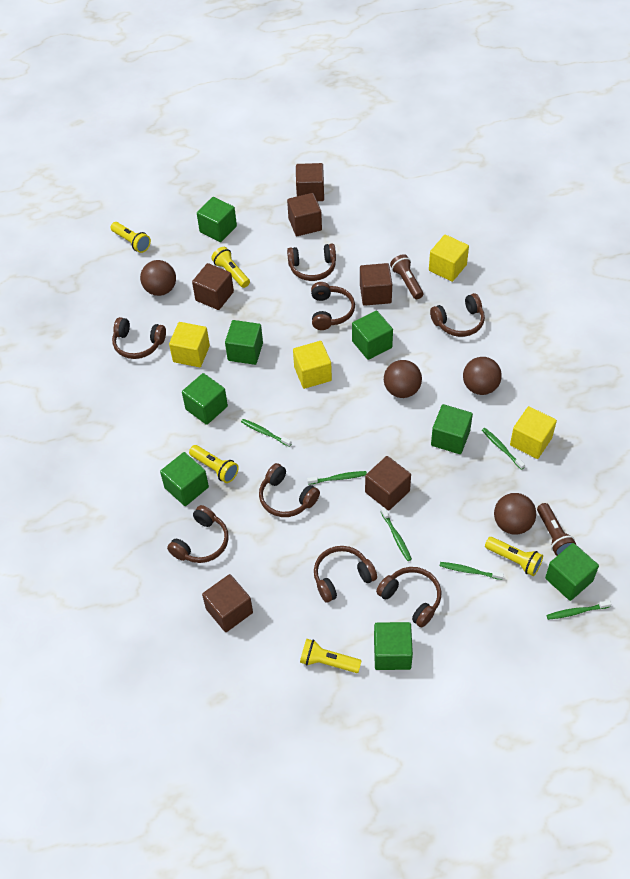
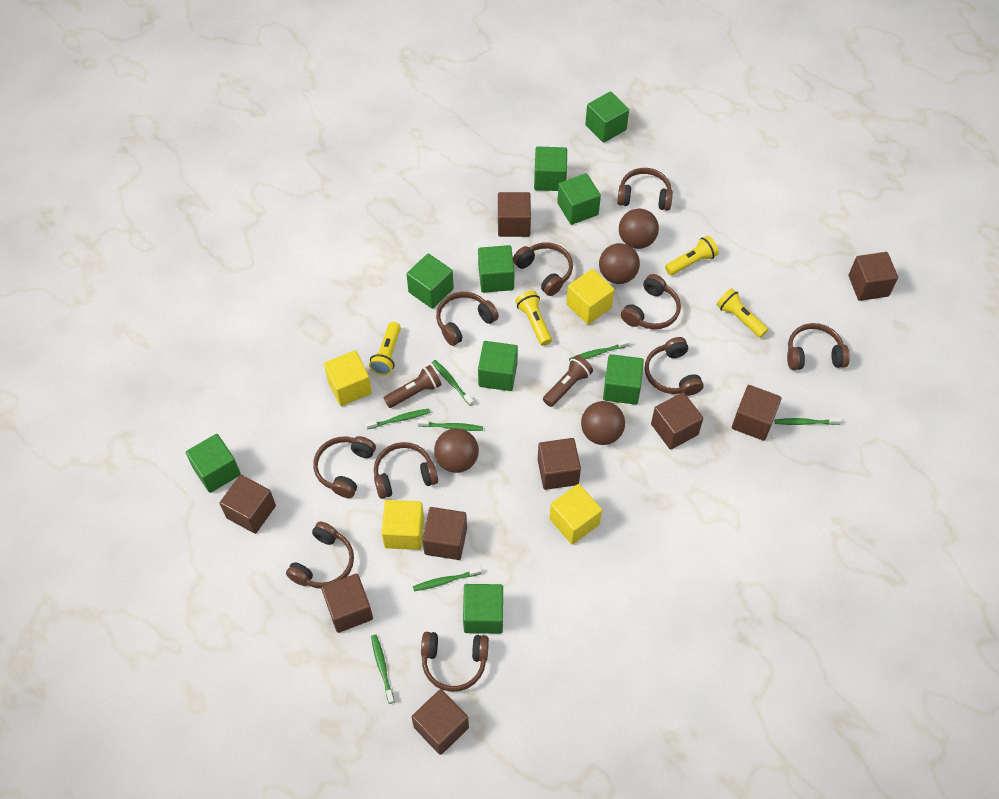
brown cube: [192,263,234,310] [202,574,253,632] [287,193,322,236] [296,163,324,201] [360,263,392,306] [365,456,411,511] = 6 -> [220,475,276,534] [321,574,373,633] [411,689,469,755] [422,507,467,560] [498,192,531,237] [538,438,581,490] [651,392,703,450] [732,385,782,441] [849,252,898,301] = 9
brown headphones: [112,317,166,359] [167,505,229,563] [259,463,320,517] [287,244,336,281] [311,282,355,330] [314,546,377,603] [376,567,441,628] [430,293,485,337] = 8 -> [286,521,354,588] [313,436,376,498] [374,442,438,499] [421,632,489,692] [436,292,499,346] [513,242,573,296] [617,168,673,211] [621,274,681,329] [645,337,704,396] [787,323,850,370] = 10
green cube: [160,452,209,506] [182,373,228,425] [197,197,237,242] [225,320,263,365] [352,310,393,360] [374,622,413,670] [431,404,473,454] [545,543,599,601] = 8 -> [186,434,241,493] [406,254,454,309] [463,584,503,634] [478,245,515,293] [478,341,518,391] [534,146,567,191] [557,173,601,225] [585,92,629,143] [603,354,644,405] = 9
green toothbrush: [241,419,292,447] [307,471,367,485] [381,507,412,561] [440,562,504,580] [482,428,525,470] [546,600,611,620] = 6 -> [365,409,430,430] [371,635,395,704] [413,567,482,591] [418,419,483,431] [432,360,474,406] [569,339,630,361] [774,417,841,425] = 7
yellow flashlight: [111,222,151,253] [189,445,239,483] [211,247,250,288] [300,639,361,673] [485,537,543,576] = 5 -> [369,322,401,375] [515,291,552,346] [665,236,719,276] [717,288,768,338] = 4

